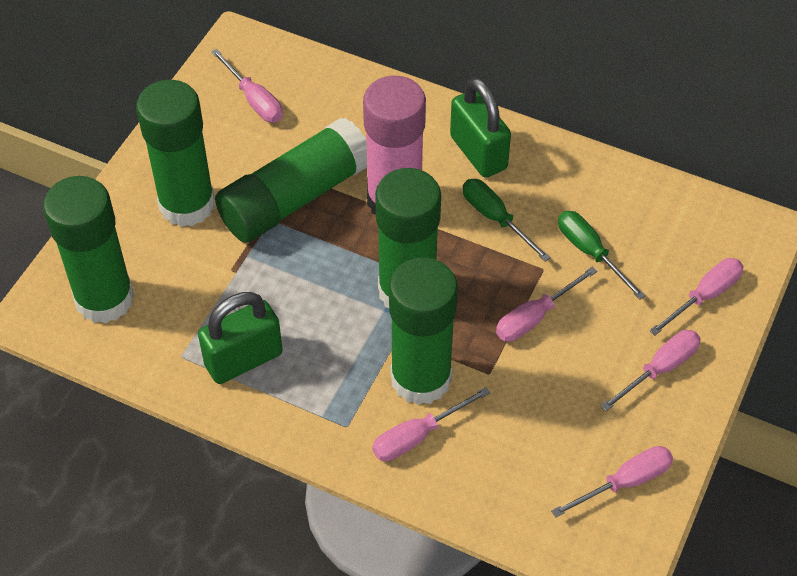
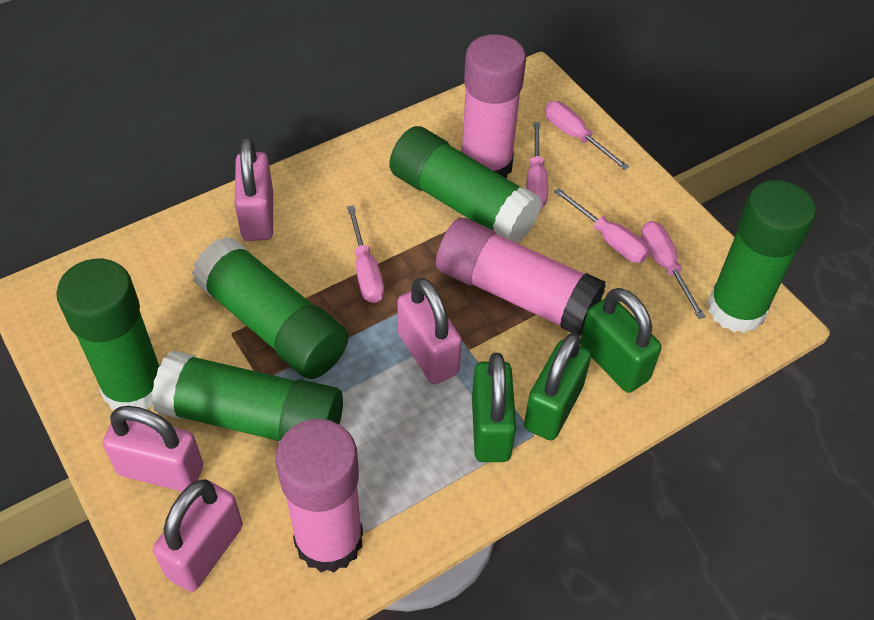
green padlock: [198,292,283,384] [450,78,511,178] = 2 -> [472,353,516,462] [524,333,591,441] [580,288,661,393] = 3
green screwdriver: [463,179,551,262] [558,211,646,300] = 2 -> none = 0
pink glue stick: [363,76,426,215] = 1 -> [276,419,363,572] [436,218,606,336] [462,34,526,179] = 3
pink padlock: none = 0 -> [103,406,203,492] [153,479,243,592] [235,137,273,241] [397,277,462,384] = 4
pink screwdriver: [211,49,283,122] [372,387,490,461] [496,267,597,342] [552,446,673,517] [601,330,701,411] [650,258,743,335] = 6 -> [347,205,384,303] [526,122,548,208] [545,101,629,170] [554,188,650,263] [641,221,706,319] = 5

